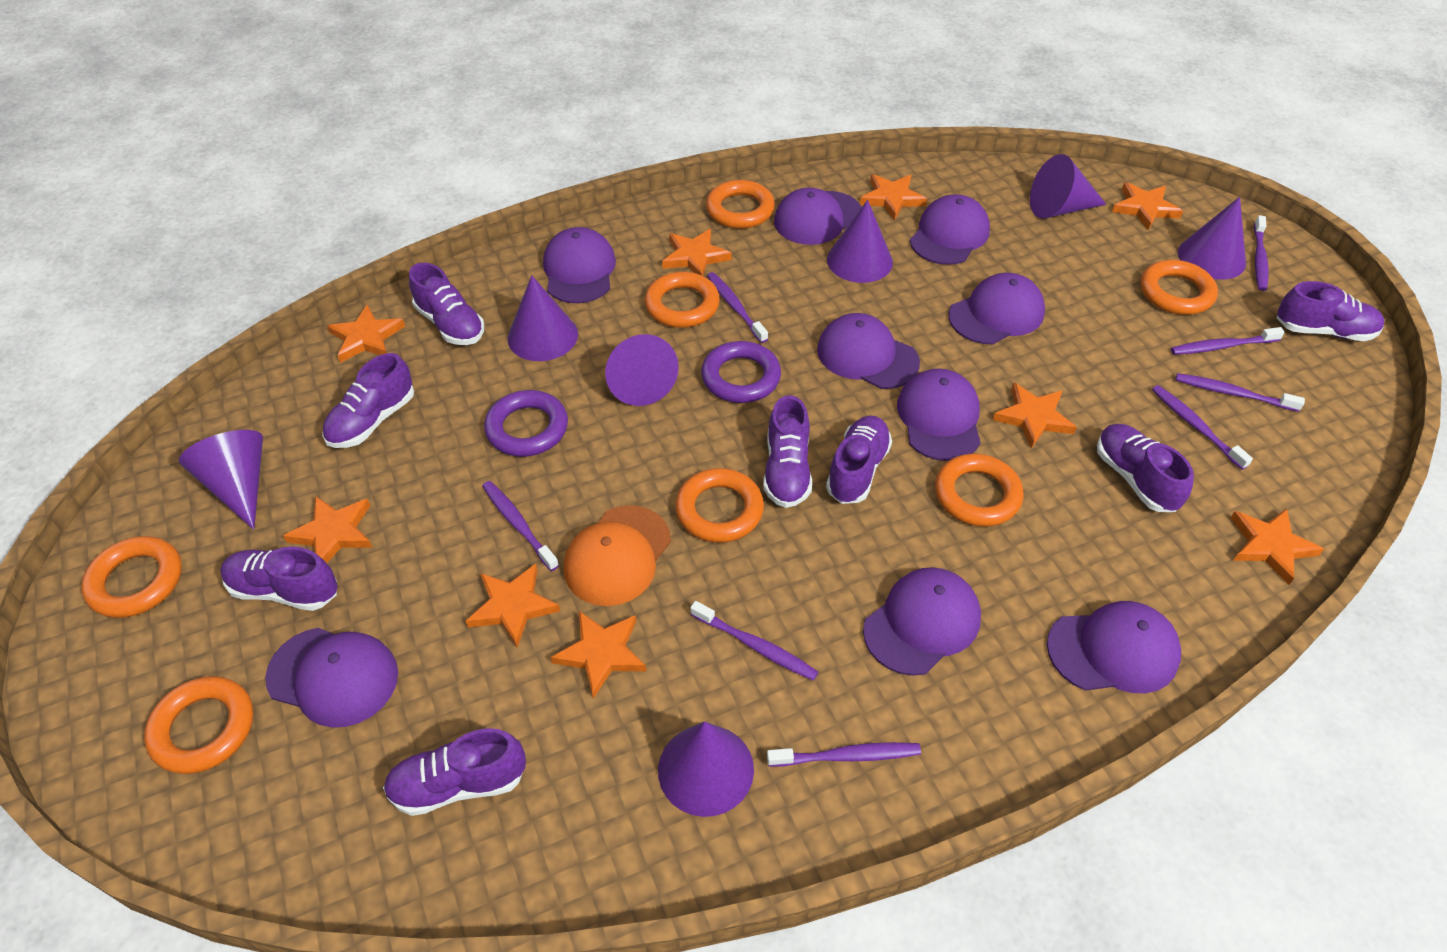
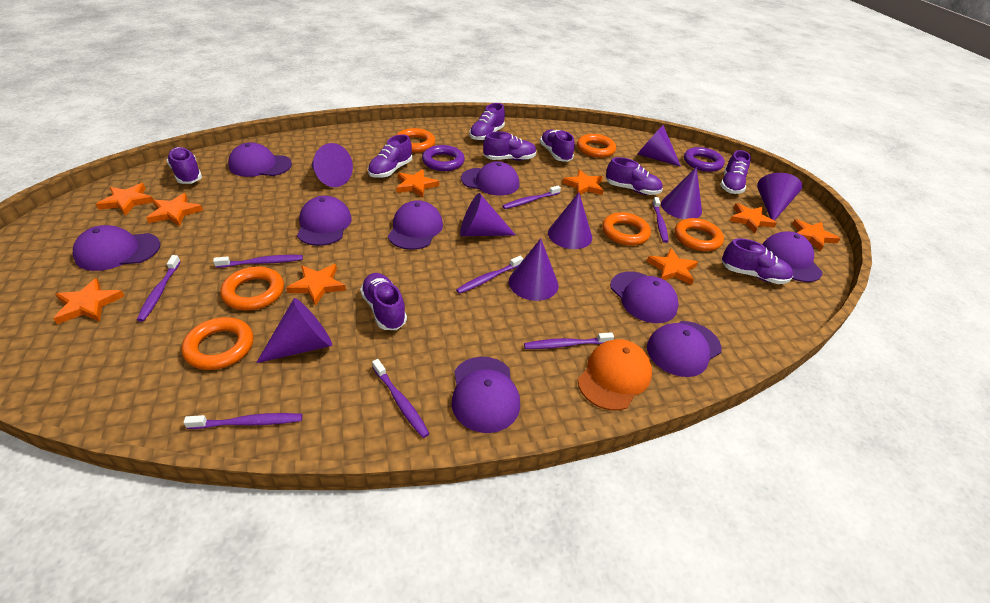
orange ring: [81,536,182,618] [144,676,253,774] [645,272,720,328] [675,468,764,543] [706,180,775,229] [935,454,1023,527] [1140,260,1218,315] = 7 -> [182,317,253,370] [220,267,284,311] [395,128,435,153] [577,134,616,158] [602,212,651,246] [675,218,724,251] = 6
purple cone: [179,430,263,530] [508,275,578,361] [605,334,679,406] [658,721,754,817] [827,200,893,283] [1030,154,1106,218] [1178,197,1246,280] = 7 -> [256,298,332,363] [311,143,353,187] [460,193,515,236] [509,238,559,301] [548,192,592,249] [638,125,681,167] [661,167,702,219] [757,173,802,220] = 8
purple shoe: [220,546,338,611] [322,353,414,448] [383,728,526,816] [409,263,484,345] [763,395,812,508] [826,415,892,504] [1097,424,1194,512] [1277,281,1384,341] = 8 -> [167,147,202,184] [360,273,407,330] [368,134,412,178] [469,103,505,141] [483,132,536,161] [540,130,575,162] [606,157,663,195] [720,150,751,194] [722,238,793,284] = 9

